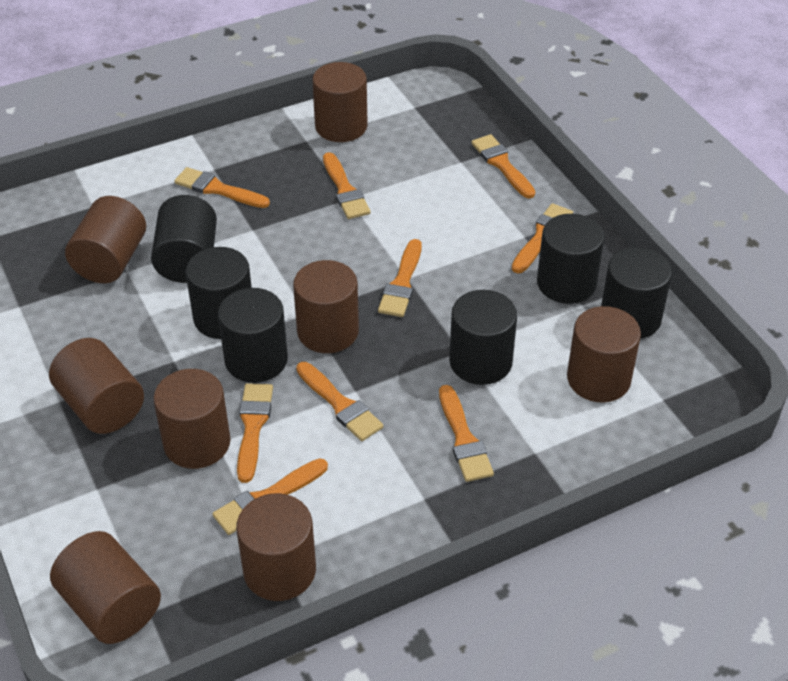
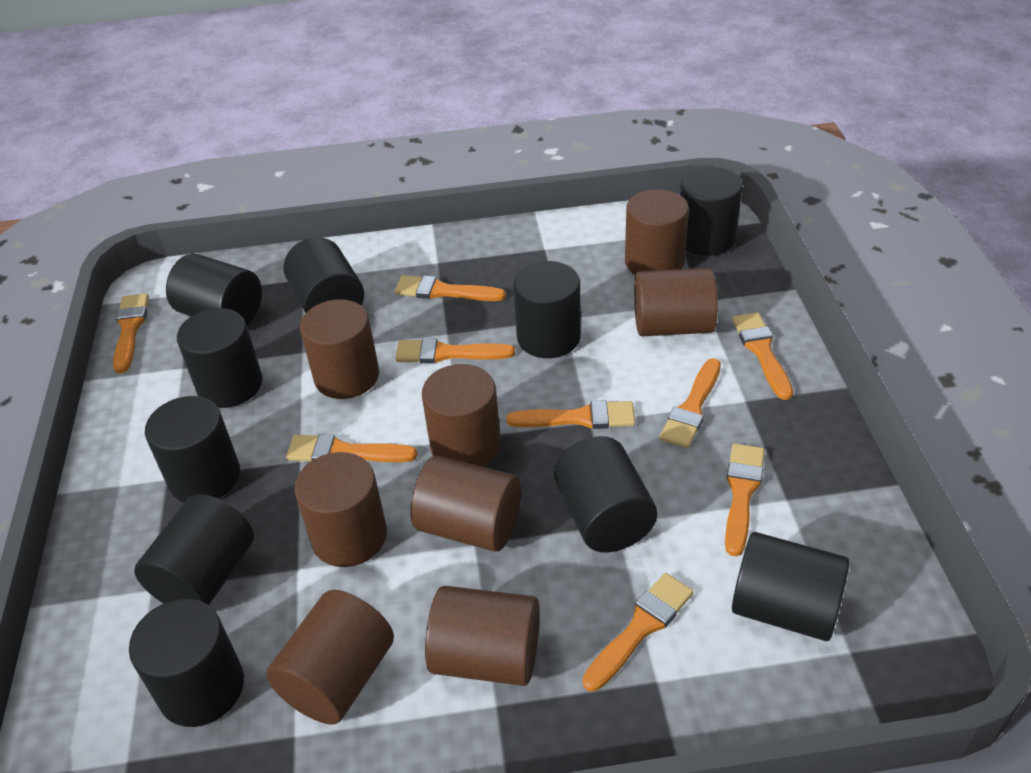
black cylinder: [151,195,217,283] [186,247,252,339] [218,288,288,383] [449,290,517,385] [537,214,605,304] [601,247,672,339] = 6 -> [129,599,244,727] [134,494,254,605] [145,396,240,502] [166,254,262,325] [177,308,262,408] [284,237,364,313] [513,261,581,358] [554,436,658,552] [680,167,742,256] [732,532,850,641] = 10

